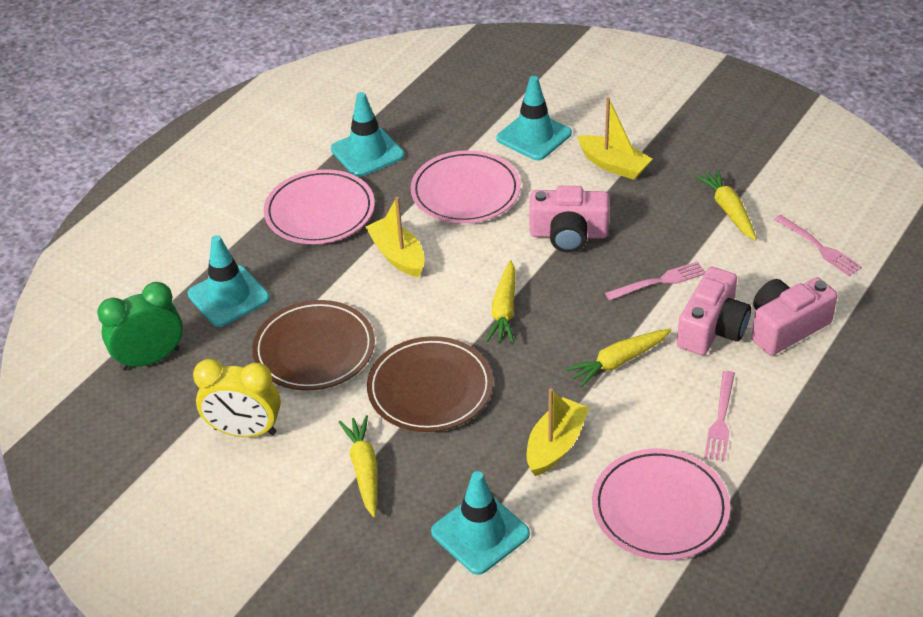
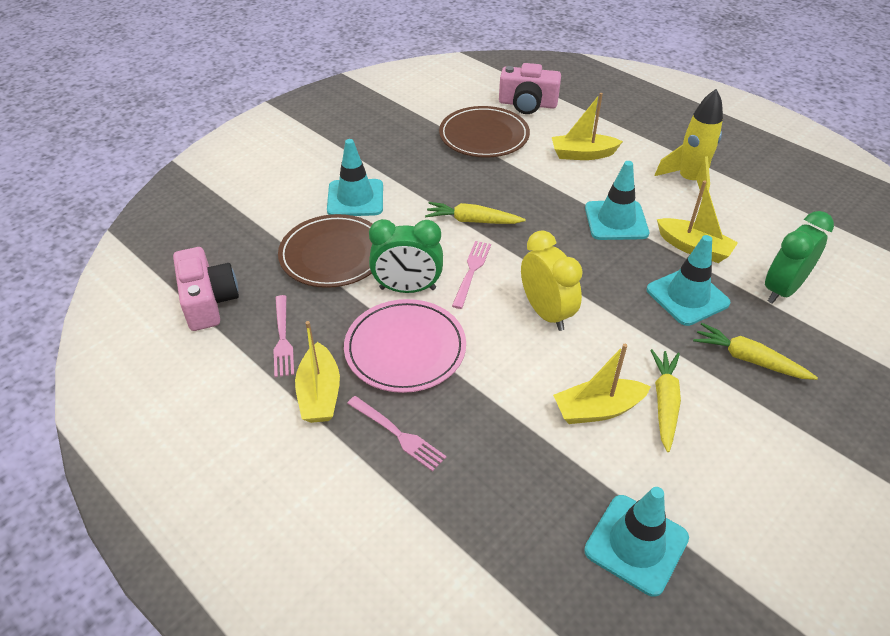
green clock: [97,282,183,371] = 1 -> [369,219,443,293] [765,211,834,304] = 2
pink camera: [529,186,609,253] [677,267,751,355] [751,277,837,356] = 3 -> [173,247,239,331] [499,63,561,114] = 2
pink plate: [264,169,375,244] [411,150,521,223] [592,449,730,560] = 3 -> [344,299,466,393] = 1
yellow boat: [366,197,425,277] [526,388,589,476] [577,97,652,180] = 3 -> [295,321,340,423] [552,93,623,160] [553,344,651,424] [657,180,738,263] = 4
yellow carrot: [338,415,377,517] [486,260,515,344] [565,329,671,388] [695,169,757,241] = 4 -> [425,202,526,224] [650,349,681,452] [693,323,818,380] = 3
yellow rocket: none = 0 -> [655,89,723,198] = 1

